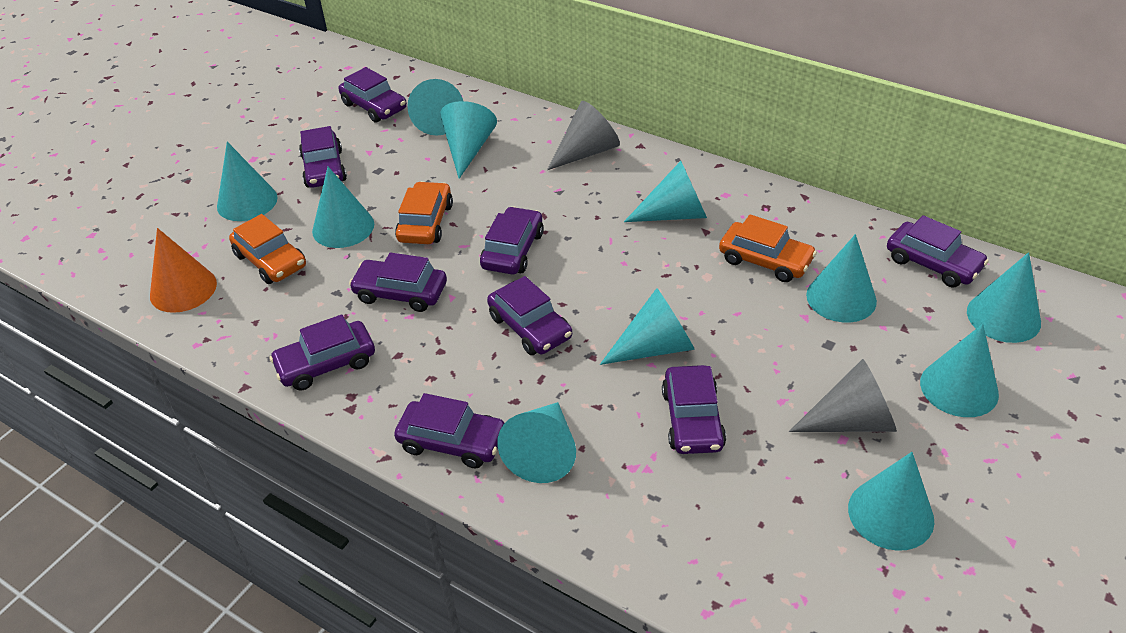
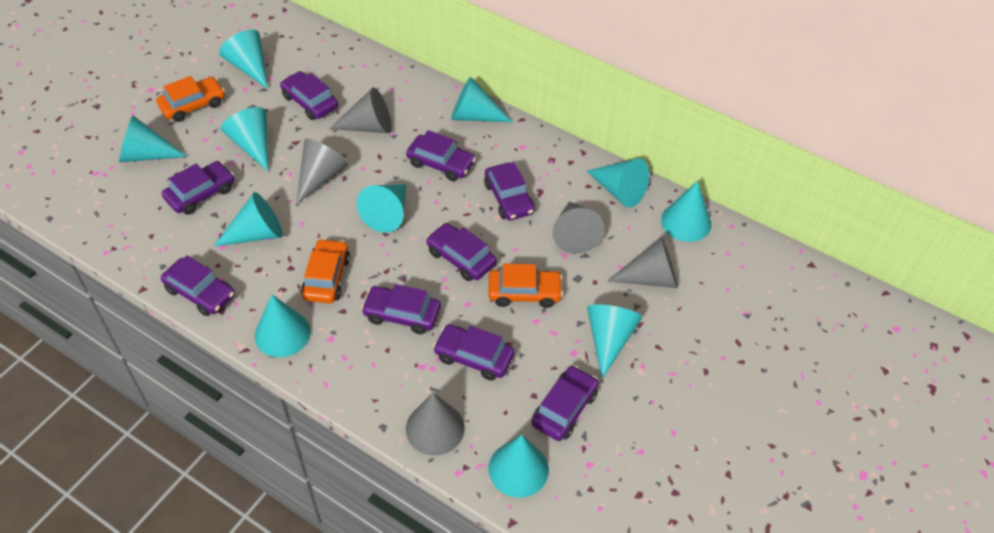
grey cone: [547,101,620,170] [789,359,897,432] = 2 -> [297,139,348,204] [329,87,392,133] [406,393,465,456] [553,202,604,254] [607,237,678,288] = 5
orange cone: [150,228,217,313] = 1 -> none = 0

